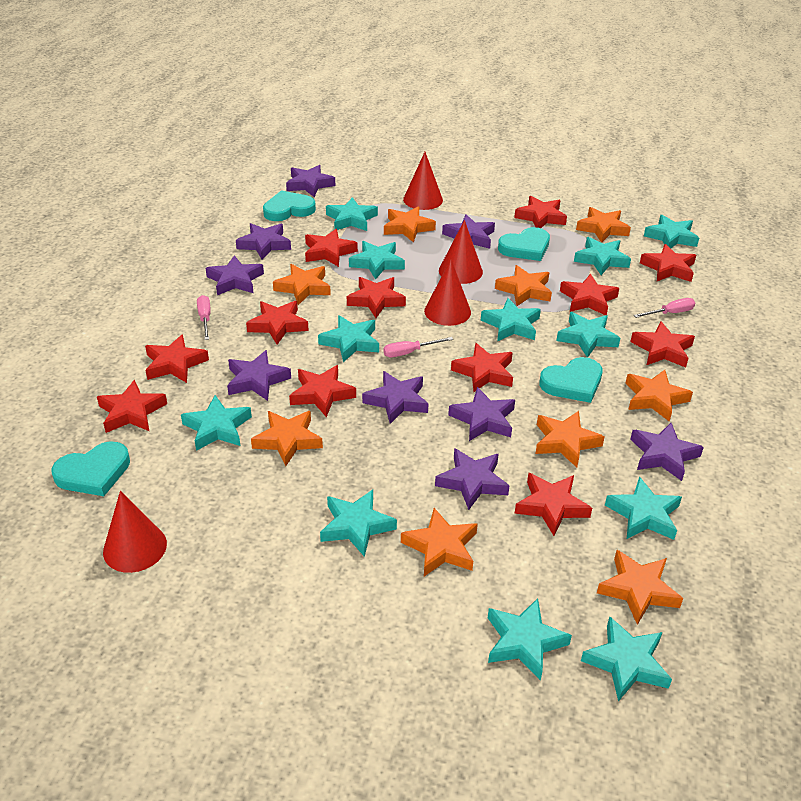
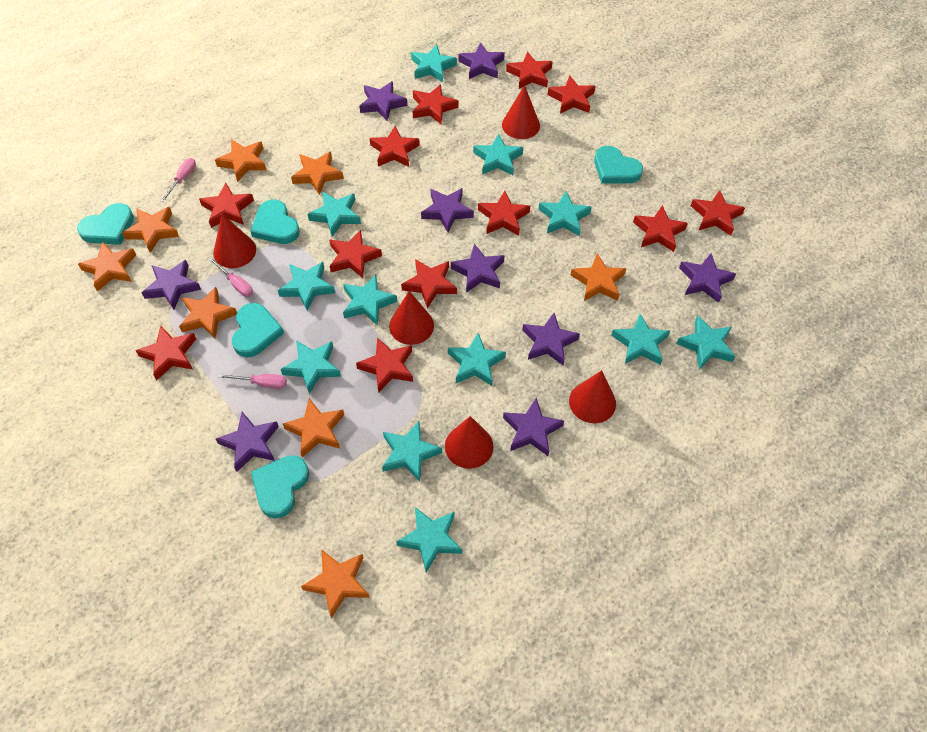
orange star: [251,411,323,466] [273,264,331,305] [384,206,436,242] [401,508,478,576] [495,265,552,306] [535,411,605,468] [576,207,631,243] [597,550,683,625] [625,370,693,422] = 9 -> [78,242,136,292] [122,207,179,253] [179,287,237,339] [215,139,267,182] [283,398,344,457] [291,151,344,195] [301,550,370,618] [571,254,626,301] = 8
red cone: [103,491,167,573] [403,152,443,210] [424,259,471,326] [439,220,483,284] = 4 -> [213,214,256,268] [389,291,434,345] [445,416,494,469] [502,85,540,139] [569,370,616,423] = 5
turquoise heart: [51,441,130,496] [263,190,316,221] [498,227,550,261] [539,357,603,403] = 4 -> [77,203,134,245] [232,303,284,357] [250,200,300,244] [251,455,309,519] [594,146,643,184] = 5

